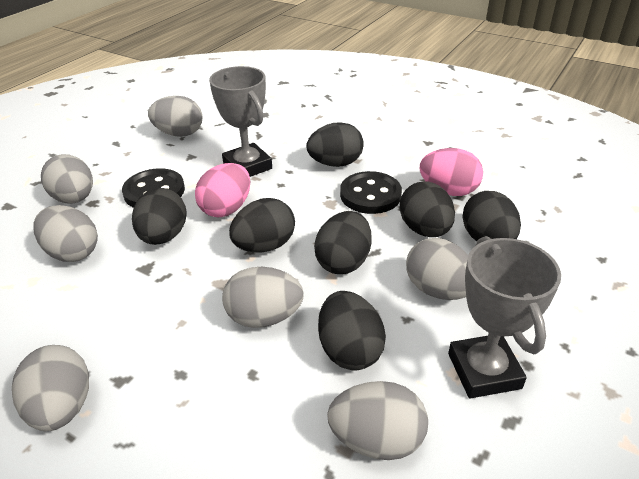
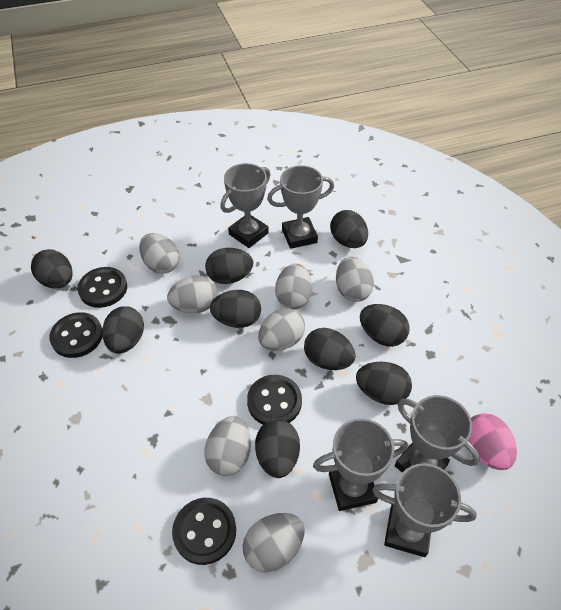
black button: [122,168,185,208] [340,171,402,214] = 2 -> [49,312,103,358] [78,267,127,308] [172,498,236,565] [247,375,302,425] = 4
black egg: [132,188,186,245] [229,198,295,253] [306,122,364,167] [314,211,371,274] [318,291,386,370] [400,182,455,237] [462,191,521,241] = 7 -> [31,249,73,289] [102,306,144,354] [205,248,253,284] [210,290,261,328] [255,419,300,478] [304,328,355,370] [330,210,368,248] [356,361,412,405] [360,304,410,347] = 9
grey trophy: [209,66,272,177] [448,236,561,399] = 2 -> [220,163,270,248] [267,165,334,249] [313,418,408,511] [372,463,477,557] [395,395,480,473] = 5
pink egg: [195,163,251,217] [420,148,483,196] = 2 -> [468,413,517,470] = 1

